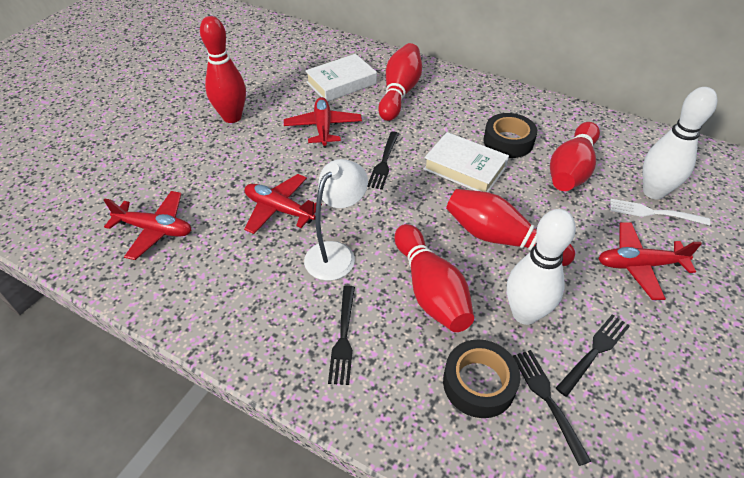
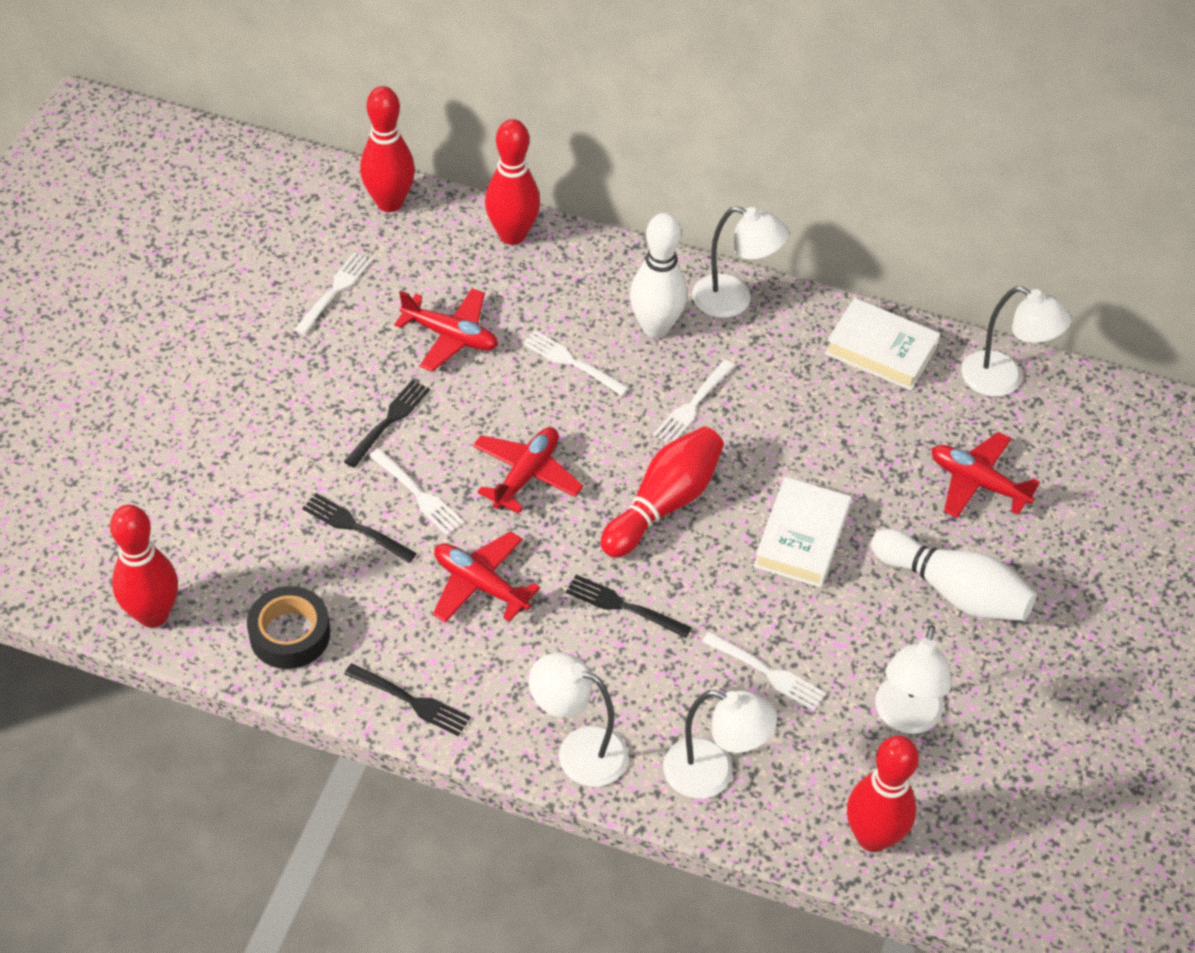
black tape: [443,339,520,418] [484,113,537,158] = 2 -> [247,586,330,669] = 1
white fork: [610,199,711,225] = 1 -> [294,252,372,335] [369,448,464,535] [522,330,629,396] [653,360,735,443] [702,631,826,711] = 5
white lamp: [304,159,368,281] = 1 -> [529,653,628,787] [663,690,777,799] [692,206,789,318] [875,625,952,734] [961,286,1071,397] = 5

